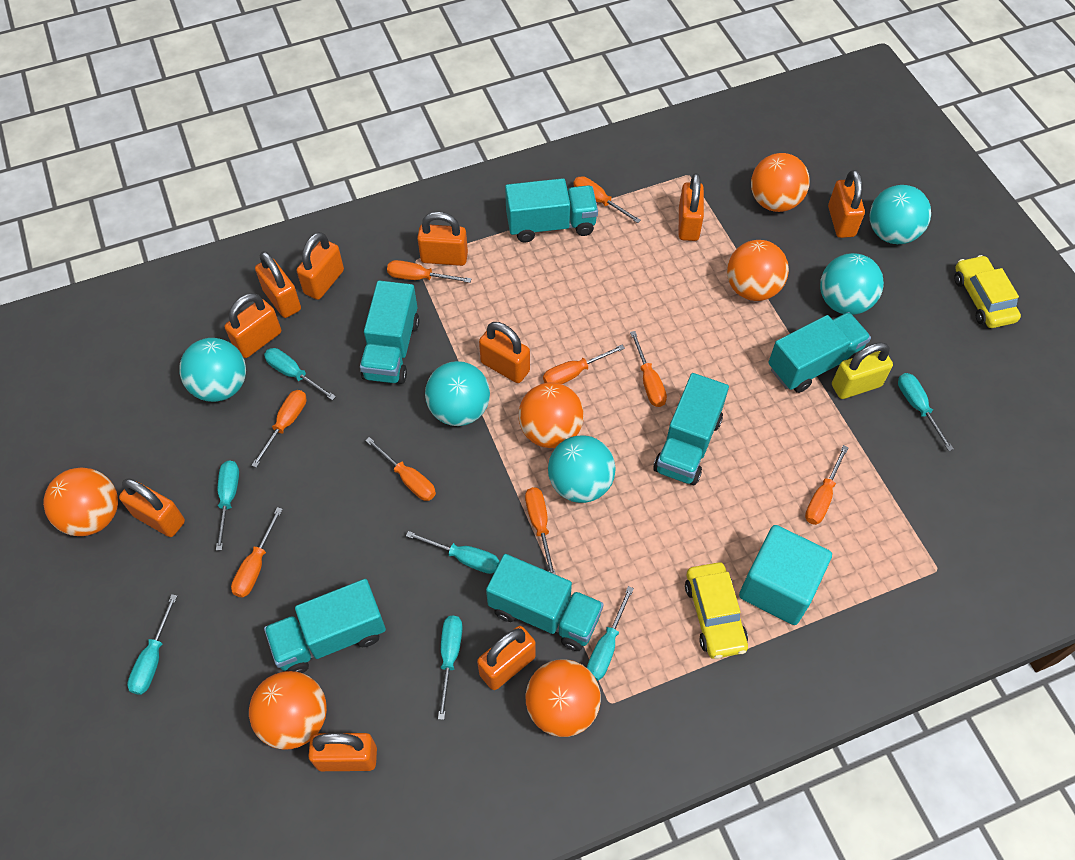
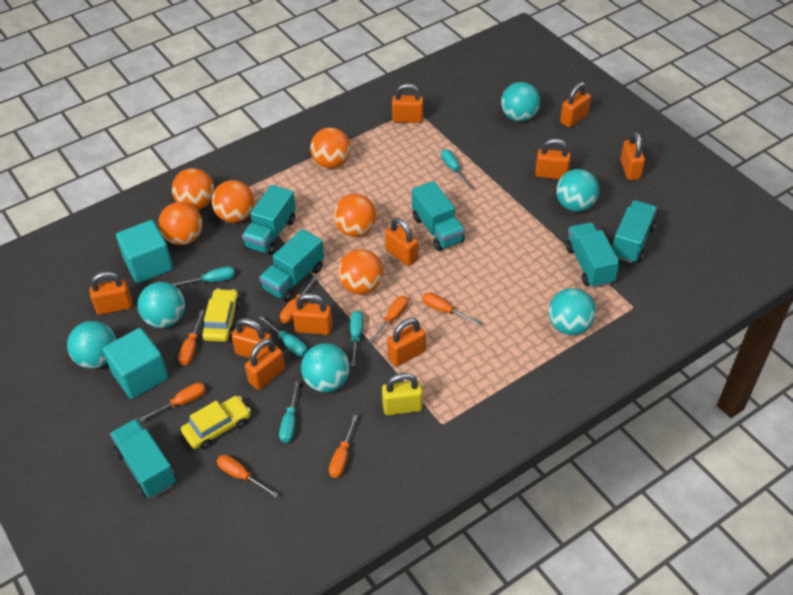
orange screwdriver: [231,507,283,598] [251,390,307,468] [365,437,436,501] [387,260,472,283] [525,487,556,575] [543,345,625,384] [573,176,641,223] [630,331,667,407] [805,445,849,525] = 9 -> [139,383,206,421] [178,310,204,365] [217,455,278,497] [280,275,318,323] [329,415,358,478] [369,296,408,344] [422,292,481,326] = 7
turquoise ball: [179,338,246,402] [425,361,490,426] [548,435,616,503] [820,253,884,315] [870,185,931,244] = 5 -> [67,321,116,369] [138,282,185,328] [301,343,350,392] [501,82,540,121] [548,288,596,335] [556,169,599,212] = 6
turquoise cube: [739,525,832,625] = 1 -> [103,328,168,399] [116,220,173,283] = 2
turquoise screwdriver: [127,594,177,695] [216,460,239,551] [264,348,336,400] [406,531,500,574] [438,616,463,720] [587,586,634,681] [898,373,954,451] = 7 -> [172,266,235,286] [259,315,307,356] [279,381,299,443] [350,310,364,366] [441,149,473,188] = 5

